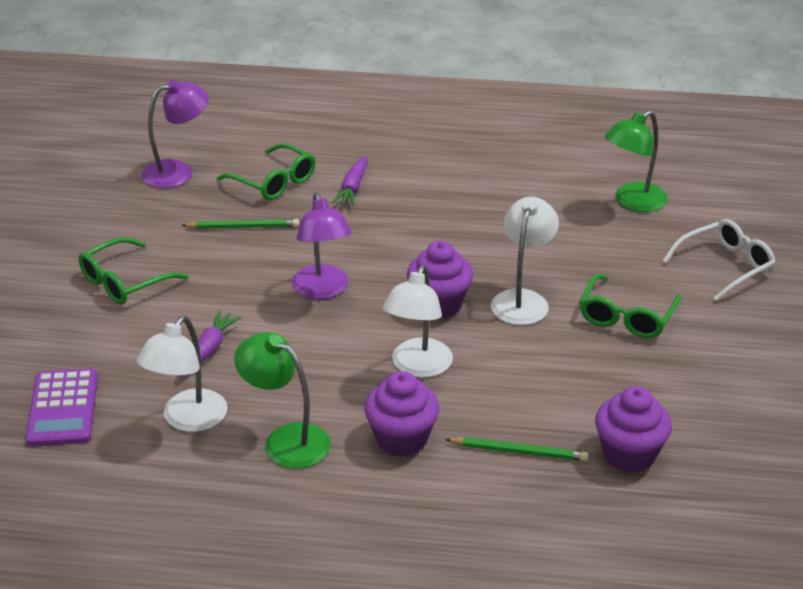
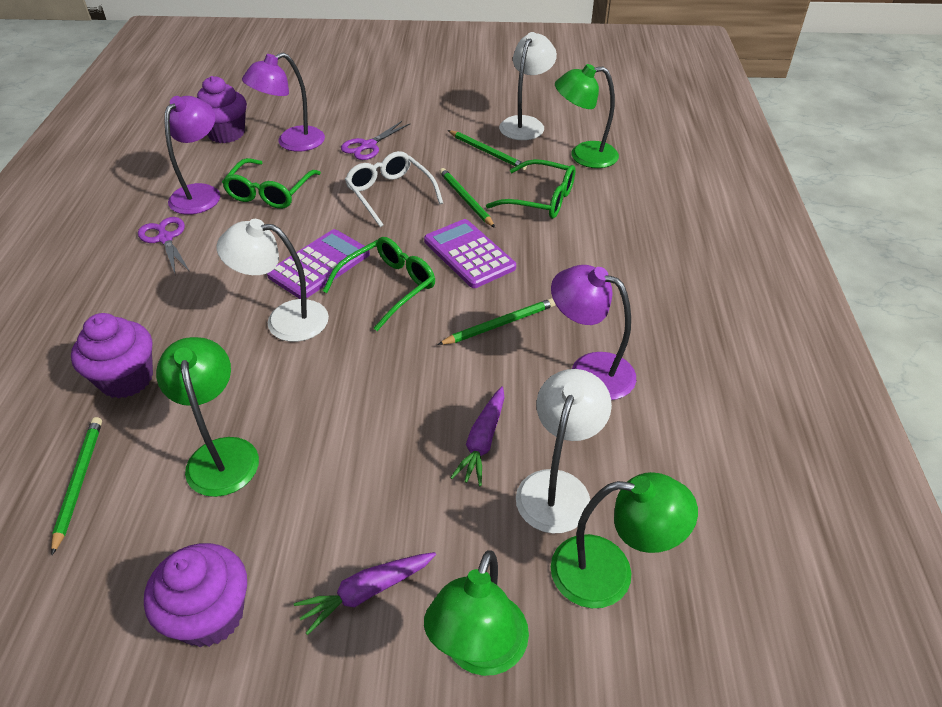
green lamp: [234,332,331,469] [605,110,668,212] = 2 -> [156,337,259,497] [424,550,529,676] [551,472,698,608] [555,64,619,168] = 4
green pencil: [181,219,299,229] [445,437,588,461] = 2 -> [51,417,102,555] [437,298,556,345] [439,168,495,228] [448,130,527,170] = 4
purple calculator: [25,368,98,447] = 1 -> [267,229,370,299] [424,219,516,288] = 2
purple lamp: [141,80,209,188] [292,192,352,299] = 2 -> [164,96,220,215] [242,53,325,152] [551,265,636,400] = 3
purple scissors: none = 0 -> [138,217,190,273] [341,121,411,160] = 2

